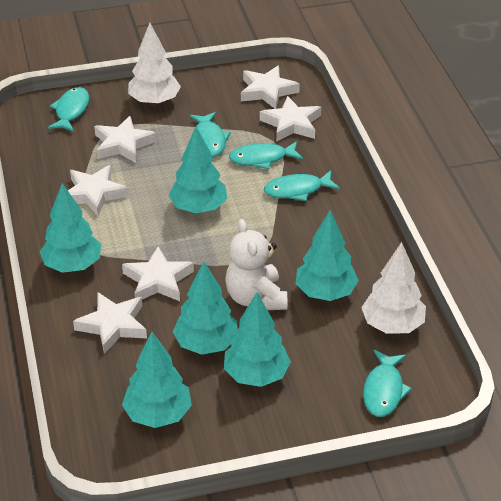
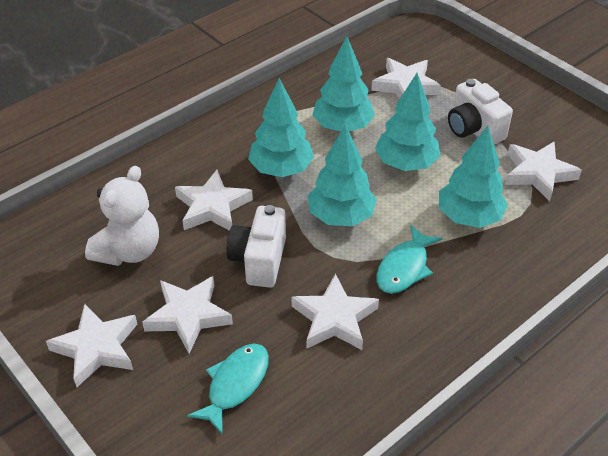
turquoise fish: [47,87,89,132] [189,112,231,157] [229,141,303,169] [264,170,340,201] [363,350,412,417] = 5 -> [187,344,269,435] [377,225,443,294] = 2
turquoise tree: [39,183,101,273] [122,332,192,428] [169,127,227,213] [173,261,238,355] [224,292,291,387] [296,210,359,301] = 6 -> [248,78,314,177] [308,125,377,226] [313,36,375,131] [375,73,440,171] [439,126,508,228] = 5
white camera: none = 0 -> [226,205,286,288] [448,79,513,145] = 2
white tree: [128,23,181,105] [361,242,426,334] = 2 -> none = 0

